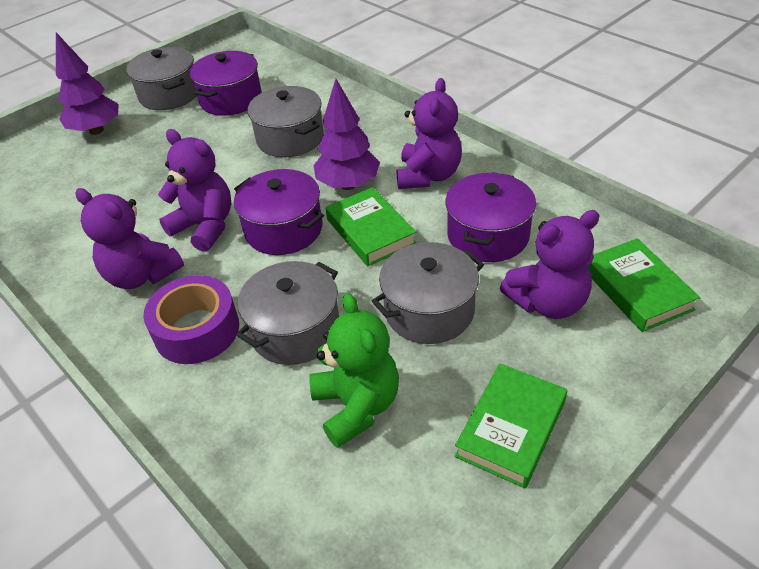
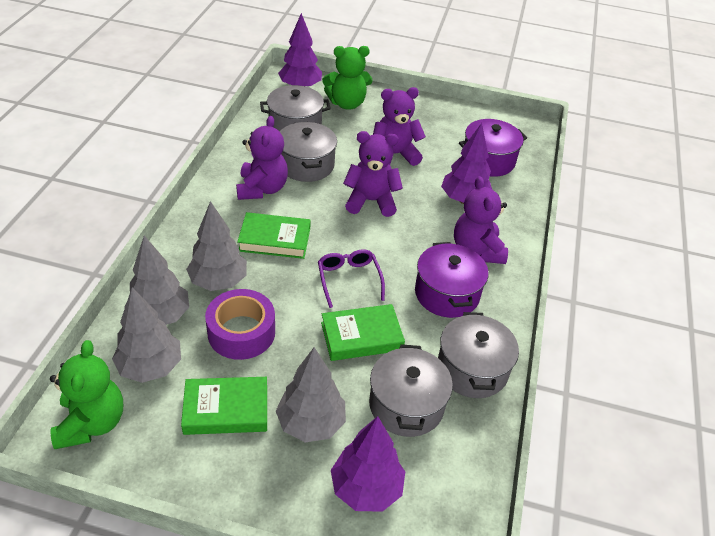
green teddy bear: [309,293,399,448] = 1 -> [50,340,123,449] [322,46,372,110] = 2
grey tree: none = 0 -> [112,287,181,383] [124,235,189,325] [186,201,247,291] [276,347,346,443] = 4
purple glasses: none = 0 -> [318,249,385,308] = 1
purple pot: [189,51,262,116] [234,169,324,255] [445,172,536,262] = 3 -> [415,242,488,318] [459,119,527,177] = 2
purple tree: [56,33,119,135] [314,79,380,190] = 2 -> [278,13,322,87] [331,416,405,512] [441,123,492,204] = 3

